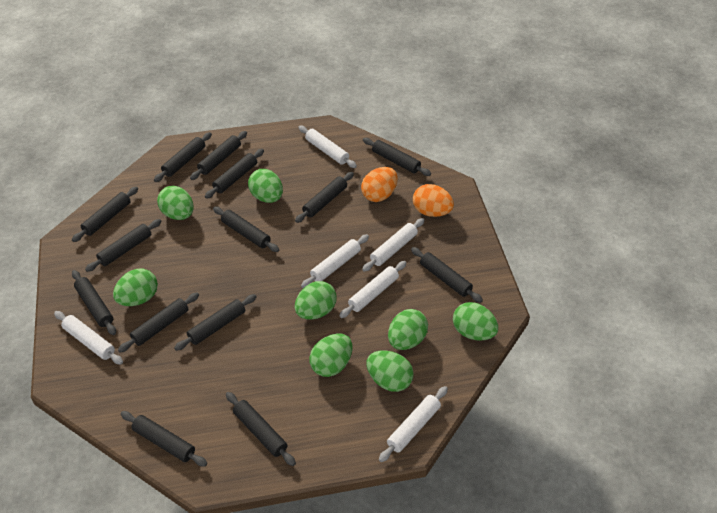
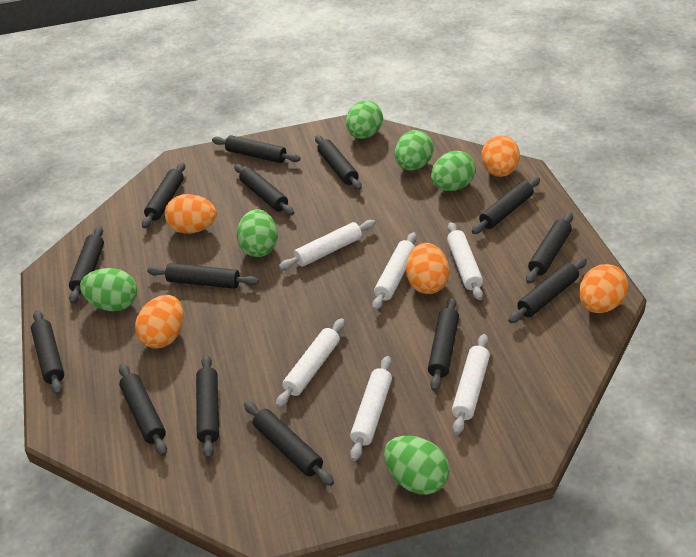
green egg: [113,269,158,306] [157,186,194,220] [248,169,283,203] [295,281,337,319] [309,334,352,377] [366,350,414,392] [388,309,428,350] [453,302,498,341] = 8 -> [80,268,137,311] [237,209,278,257] [346,100,383,139] [384,436,449,495] [395,130,434,171] [431,151,476,191] = 6
orange egg: [361,167,398,202] [413,184,454,217] = 2 -> [135,295,184,349] [165,194,217,234] [406,243,449,294] [482,135,520,177] [579,264,628,313] = 5

